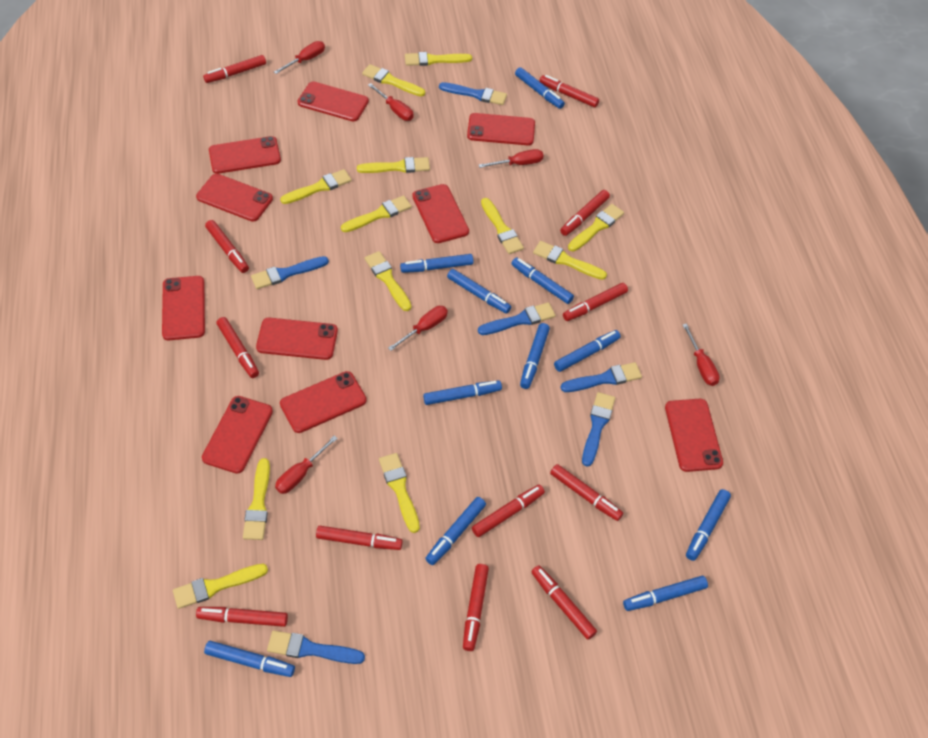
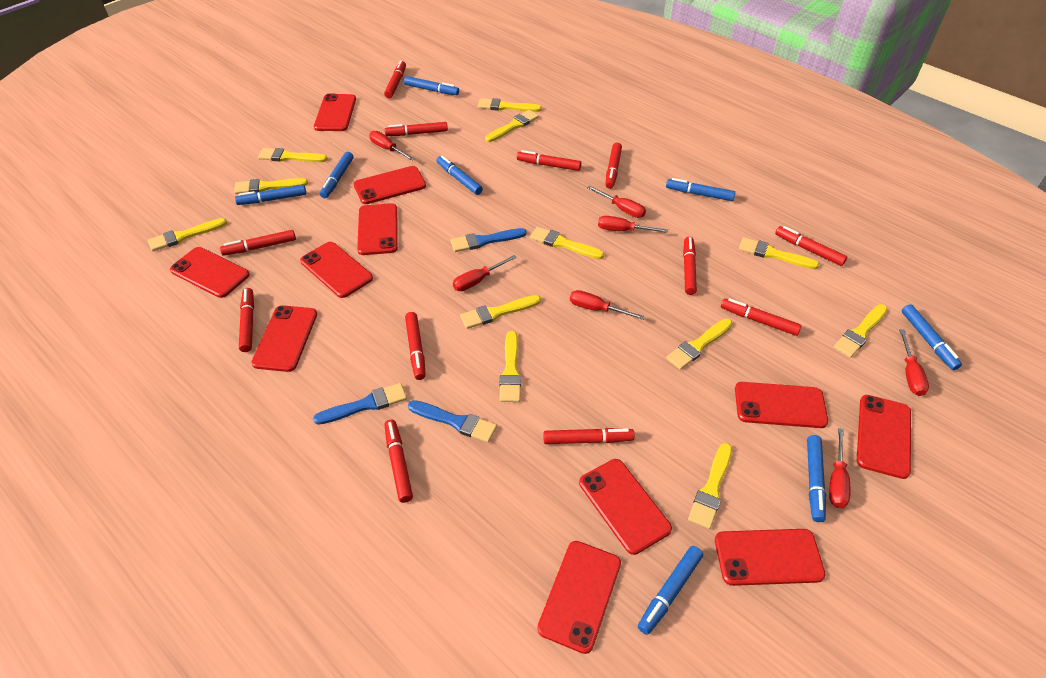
blue brush: [251,256,329,289] [267,630,365,664] [439,82,507,105] [478,302,556,335] [560,362,642,392] [582,392,615,467] = 6 -> [313,383,407,425] [408,400,497,443] [451,228,527,252] = 3
blue marker: [204,641,295,677] [400,254,473,273] [423,380,502,405] [425,497,486,565] [447,269,511,314] [511,257,574,304] [515,67,565,109] [520,323,550,389] [554,330,621,372] [623,576,708,611] [686,489,731,561] = 11 -> [235,185,306,205] [320,152,353,198] [404,76,459,95] [437,155,483,195] [638,546,703,635] [666,178,735,201] [807,435,826,522] [902,304,962,370] = 8
red phone: [162,276,205,340] [196,174,273,222] [202,396,273,474] [209,136,281,174] [256,318,338,360] [280,371,367,433] [298,81,369,122] [412,184,469,243] [467,113,535,145] [665,399,723,472] = 10 -> [170,247,250,298] [251,305,317,372] [300,242,373,298] [314,94,356,131] [354,166,426,204] [357,203,398,255] [537,541,621,654] [579,459,672,555] [715,529,826,586] [735,382,828,428] [857,395,911,479] = 11
red screwdriver: [274,41,325,74] [275,436,338,494] [368,83,414,121] [388,306,448,351] [479,149,543,168] [682,324,720,386] = 6 -> [369,131,414,161] [453,255,517,291] [570,290,645,320] [587,186,646,218] [598,216,668,233] [829,428,850,508] [899,329,929,396] = 7

